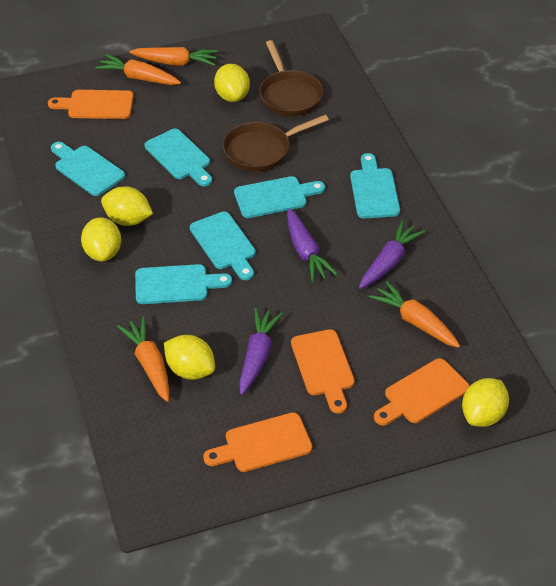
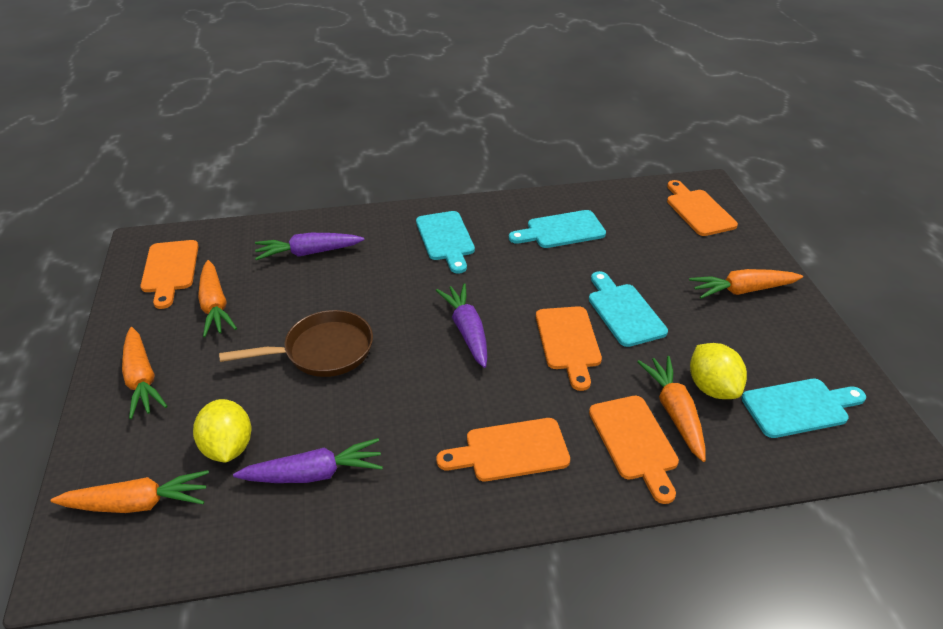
brown pan: [223,115,329,172] [259,40,323,116] = 2 -> [219,310,373,377] = 1
orange carrot: [95,54,181,85] [117,317,169,402] [129,47,218,66] [369,281,460,348] = 4 -> [51,470,209,513] [122,327,167,419] [198,260,237,337] [637,356,706,462] [689,269,803,299] = 5
orange cutting board: [48,90,134,119] [203,412,312,472] [291,329,355,414] [374,358,469,426] = 4 -> [140,240,199,309] [436,418,570,481] [536,306,602,391] [589,396,679,504] [667,180,738,236] = 5
turquoise cutting board: [51,142,125,196] [135,264,232,304] [145,129,212,186] [190,212,256,280] [234,176,325,218] [350,153,400,218] = 6 -> [416,211,475,274] [509,210,606,248] [589,271,668,347] [741,379,866,438] = 4
yellow lemon: [81,217,121,262] [101,187,153,226] [164,335,215,380] [214,64,250,102] [462,378,509,427] = 5 -> [193,399,252,463] [690,343,747,399] = 2

